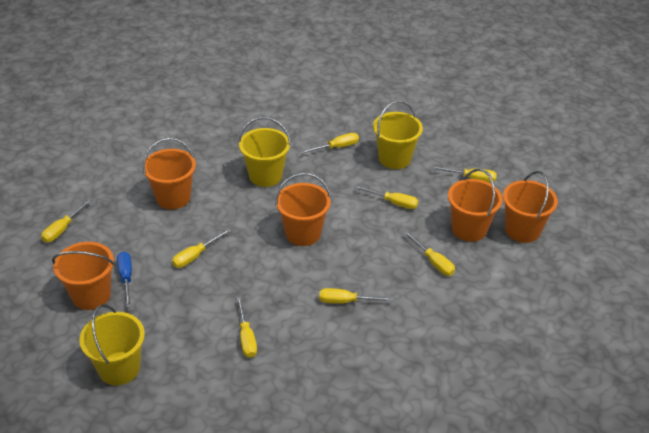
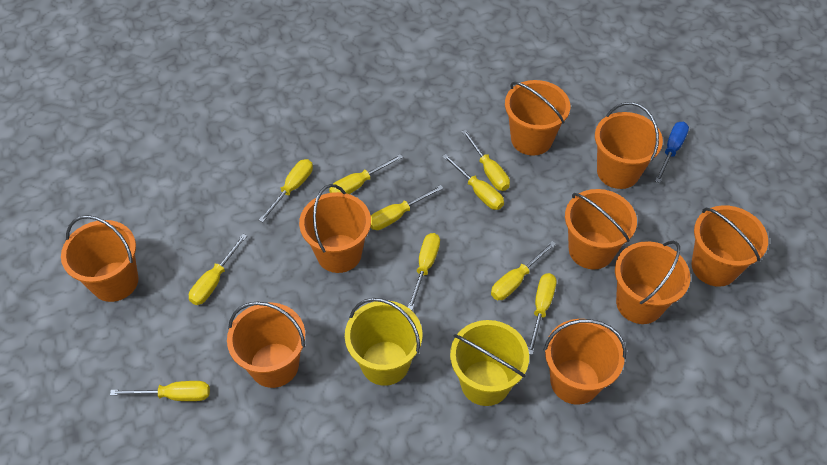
orange bucket: [52,242,115,310] [143,138,196,209] [275,173,331,246] [448,169,502,242] [503,171,558,243] = 5 -> [61,215,138,302] [227,302,305,388] [299,184,371,273] [505,80,570,156] [543,319,626,405] [565,189,637,269] [595,102,663,189] [615,240,690,324] [691,205,768,287] = 9
yellow bucket: [79,304,145,385] [238,117,291,187] [373,100,423,169] = 3 -> [345,298,422,386] [450,320,529,406] = 2
yellow screwdriver: [41,198,92,242] [172,229,230,268] [237,297,257,358] [300,133,359,154] [319,288,394,304] [355,186,418,209] [404,231,455,276] [432,166,497,183] = 8 -> [110,381,210,401] [189,234,247,305] [259,159,313,223] [329,154,403,194] [371,185,444,230] [408,233,440,310] [442,154,504,210] [462,130,510,191] [491,241,556,300] [528,273,556,355] = 10

